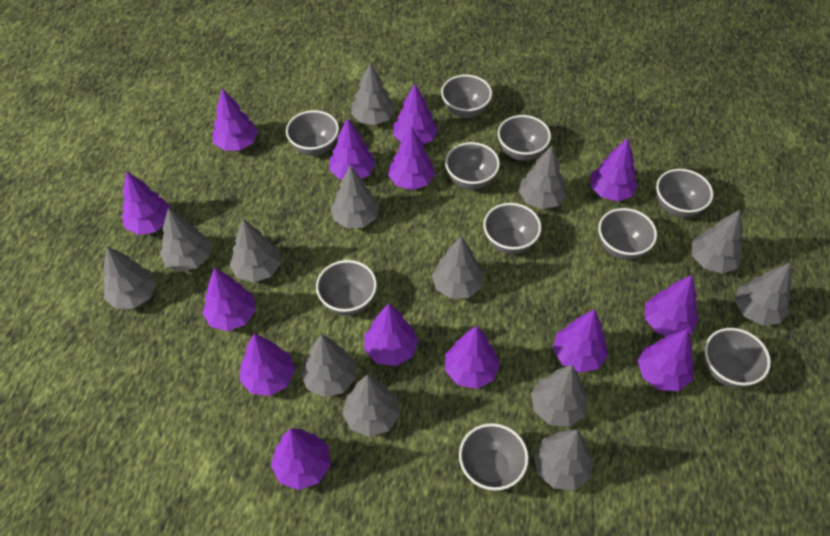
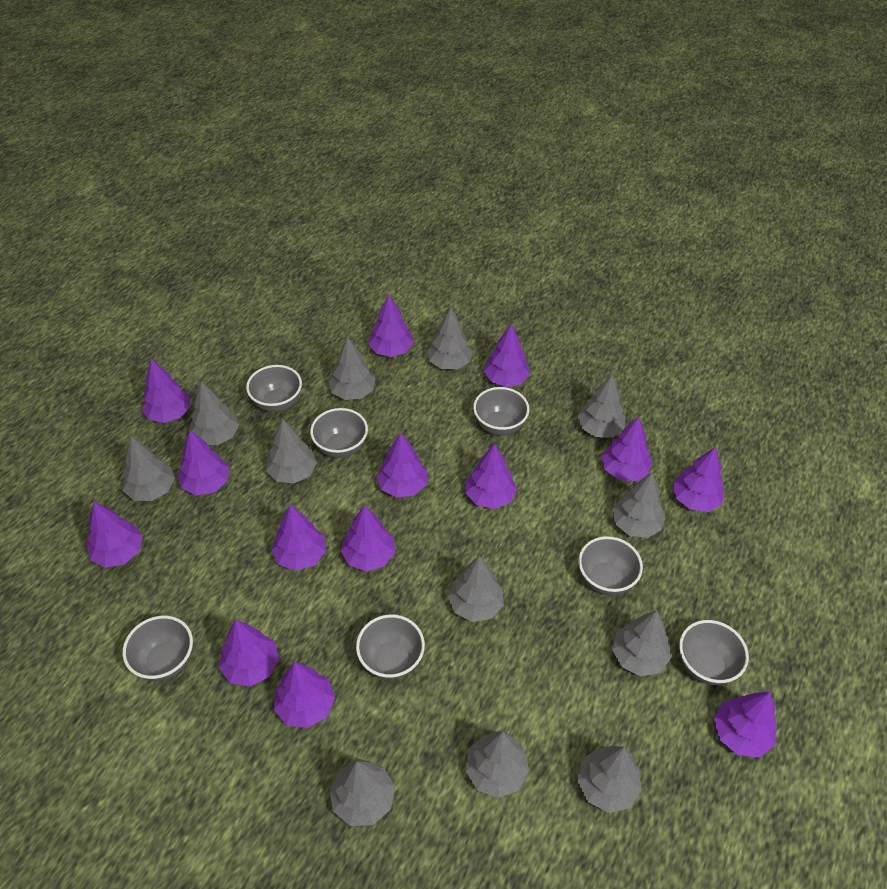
grey bowl: [286,110,339,156] [316,260,377,315] [441,75,492,118] [445,142,500,190] [459,423,529,491] [483,203,542,254] [498,115,551,161] [598,208,657,260] [656,169,713,218] [704,328,771,388] = 10 -> [123,616,193,681] [246,365,302,412] [310,408,368,458] [356,615,425,680] [473,387,529,435] [578,536,643,595] [679,620,749,685] = 7
grey tree: [103,246,156,309] [160,208,211,272] [229,219,281,283] [301,334,356,397] [331,165,379,228] [342,374,400,437] [351,63,395,125] [432,236,483,299] [519,146,567,209] [531,365,588,427] [534,429,594,490] [692,210,743,274] [735,263,792,326] = 13 -> [123,437,175,501] [190,381,239,445] [266,418,317,484] [328,337,375,400] [330,759,395,826] [427,308,473,369] [448,556,504,622] [465,731,529,798] [577,375,626,438] [577,745,642,813] [612,473,665,538] [612,610,671,676] = 12

